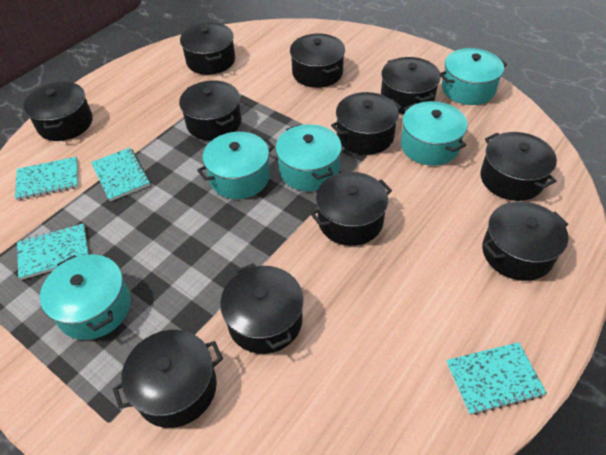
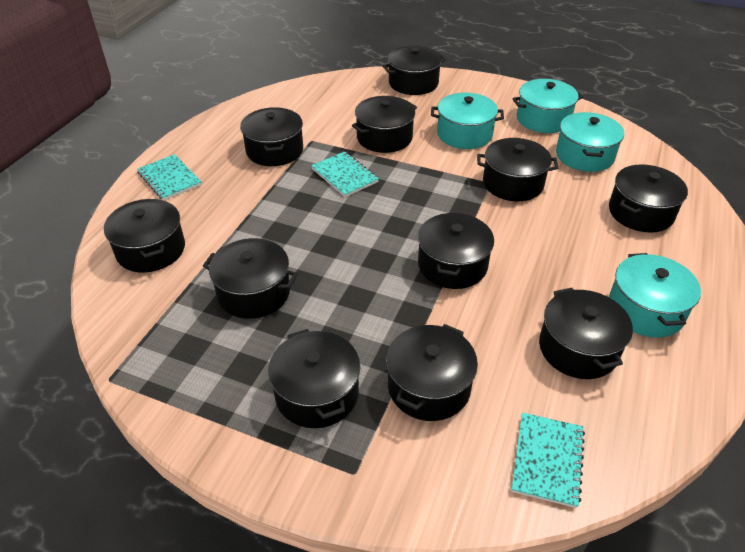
turquoise notebook: [15,157,78,200] [17,223,89,280] [91,148,150,201] [446,342,547,415] = 4 -> [137,154,202,201] [311,151,379,197] [512,413,585,508] = 3
turquoise pot: [40,254,131,340] [197,132,274,199] [275,124,342,191] [401,101,468,166] [440,48,507,105] = 5 -> [431,93,504,149] [512,79,583,133] [556,112,624,172] [609,253,701,338] = 4

